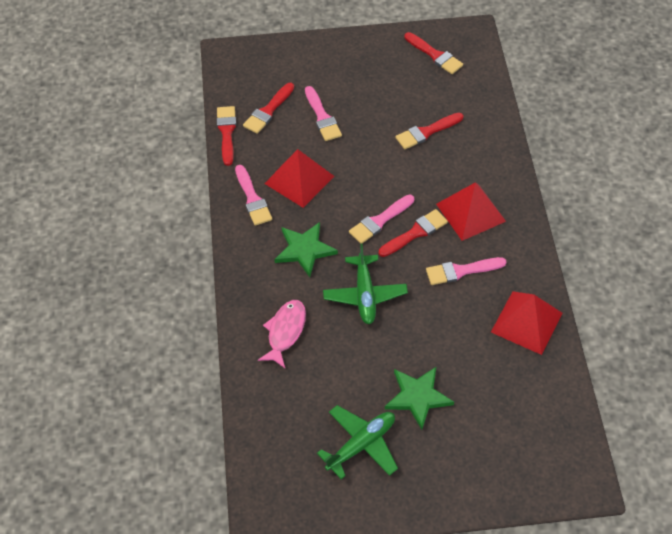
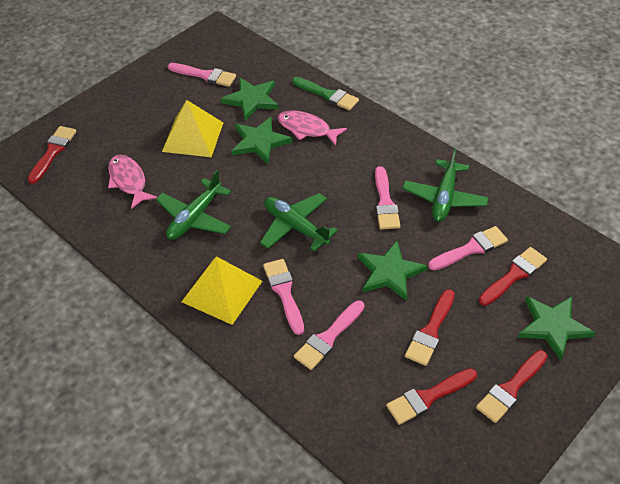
green brush: none = 0 -> [292,77,359,111] = 1
green plane: [317,405,398,479] [323,243,408,324] = 2 -> [156,170,231,240] [260,193,338,251] [402,148,489,222] = 3
green star: [274,222,338,277] [385,367,454,430] = 2 -> [220,77,279,120] [232,117,292,164] [358,240,428,301] [518,296,595,361] = 4
pink brush: [235,165,272,226] [305,86,342,141] [349,195,414,244] [426,257,506,285] = 4 -> [168,63,236,87] [263,259,304,335] [294,300,365,370] [375,166,400,229] [428,226,508,270] = 5
pink fish: [258,300,306,368] = 1 -> [108,155,157,209] [277,111,347,146] = 2
red pyramid: [264,149,334,208] [436,182,506,241] [491,291,563,355] = 3 -> none = 0
yellow pyramid: none = 0 -> [162,100,223,157] [182,256,262,325] = 2

